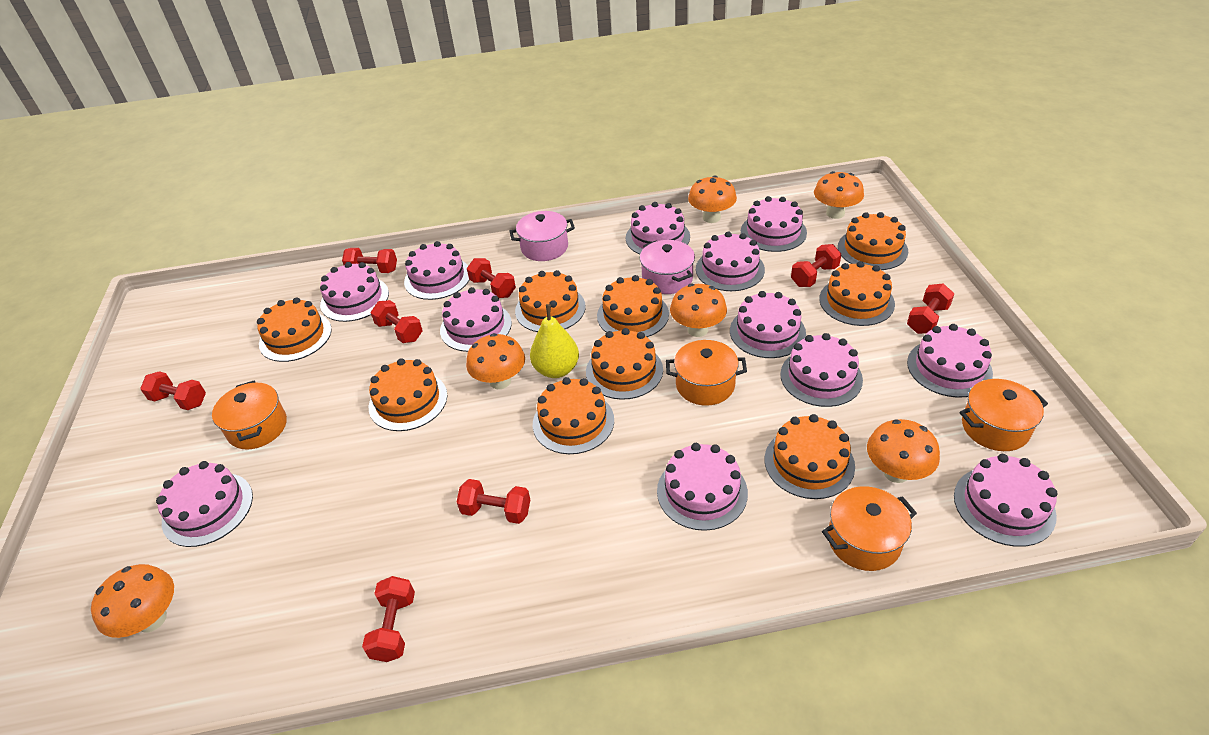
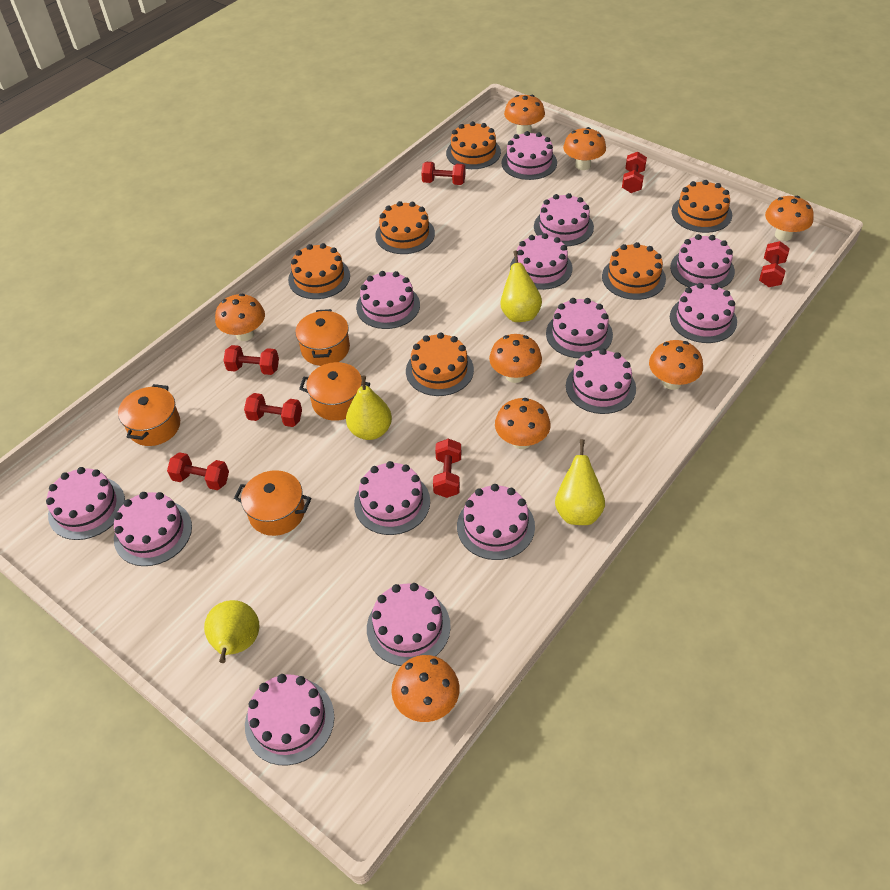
orange cake: [257,297,332,362] [369,358,448,431] [515,270,586,332] [533,377,614,454] [586,328,663,400] [597,275,669,337] [765,414,855,499] [819,261,895,326] [838,212,908,270] = 9 -> [288,243,350,299] [375,201,435,254] [406,333,474,396] [446,121,501,169] [602,242,666,300] [672,180,732,233] = 6
orange mushroom: [91,564,174,638] [466,333,525,389] [670,284,727,337] [688,175,737,223] [814,171,864,219] [867,419,940,483] = 6 -> [215,293,265,341] [391,655,460,722] [489,334,542,383] [495,398,551,449] [504,95,545,135] [563,127,606,170] [649,340,703,390] [765,196,814,241] = 8
pink cake: [156,461,253,547] [320,262,389,322] [404,241,469,300] [440,287,512,352] [626,202,690,254] [657,443,748,531] [696,231,765,291] [730,291,806,358] [741,196,807,252] [780,333,863,407] [907,324,993,398] [954,454,1057,547] = 12 -> [46,467,125,540] [114,492,192,566] [245,674,334,766] [354,461,430,535] [356,271,420,329] [367,583,451,666] [457,484,535,560] [501,131,557,180] [510,233,572,290] [534,193,594,246] [546,298,613,358] [566,348,636,414] [670,234,735,288] [670,283,737,343] = 14
pink pot: [509,211,575,261] [640,240,695,294] = 2 -> none = 0
red dumbbell: [140,371,206,410] [342,248,397,273] [362,576,415,662] [371,300,423,343] [457,479,530,524] [467,258,516,298] [791,244,841,287] [907,283,954,334] = 8 -> [167,452,229,490] [223,345,279,375] [244,393,302,427] [421,162,465,185] [433,439,461,498] [622,152,647,193] [759,241,790,287] = 7
yellow pear: [530,304,579,378] = 1 -> [204,600,259,663] [346,375,392,440] [500,250,542,322] [555,439,605,525] = 4

